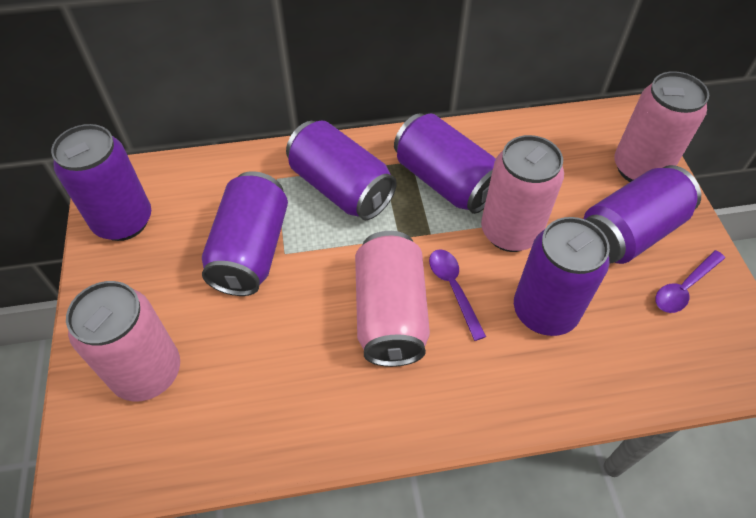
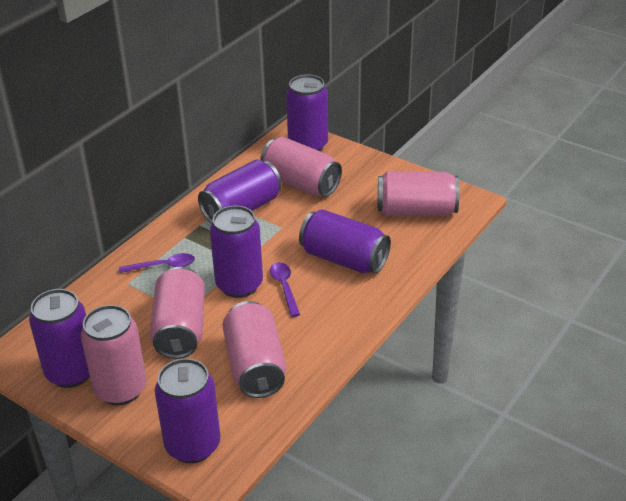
pink can: [66,281,180,402] [355,231,430,367] [481,135,564,252] [614,71,709,182] = 4 -> [81,305,146,405] [150,267,205,359] [222,301,286,398] [260,137,342,197] [378,171,459,216] = 5

